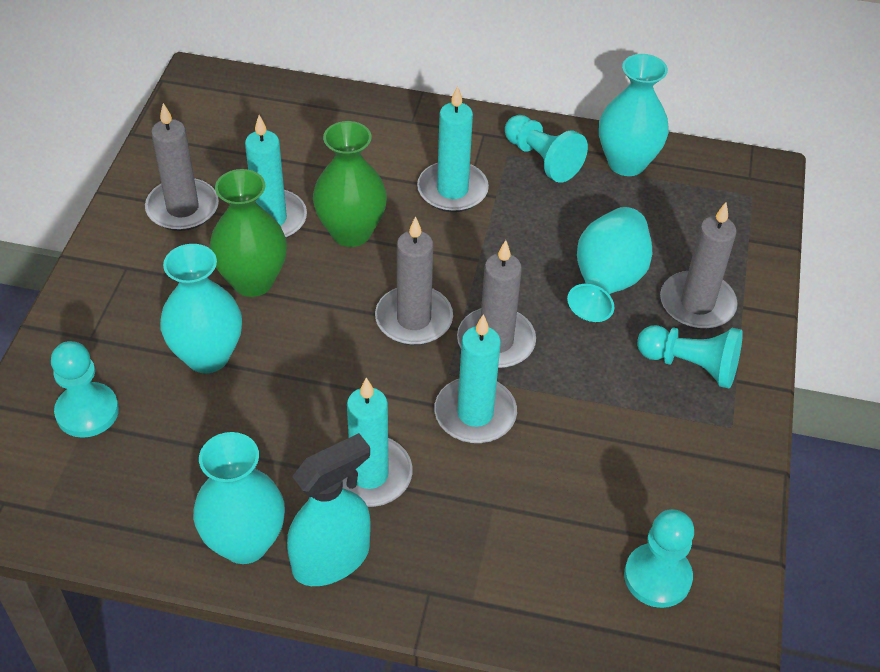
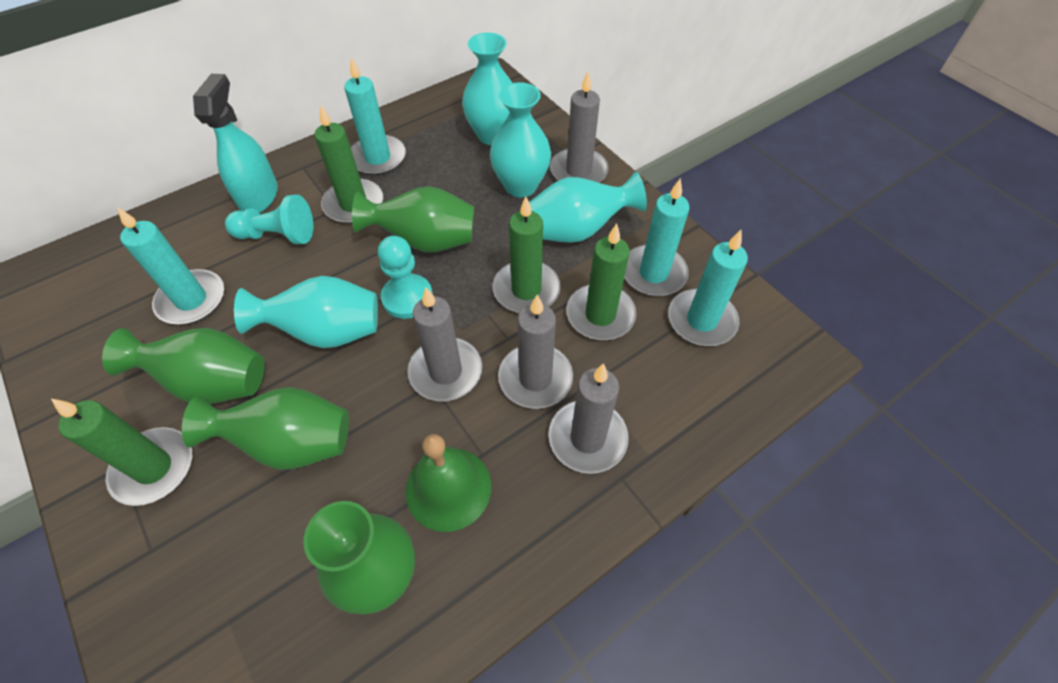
green bell: none = 0 -> [405,434,491,532] = 1
green candle: none = 0 -> [51,399,192,506] [314,105,383,224] [492,197,561,313] [566,223,637,340] = 4
green vase: [209,169,287,297] [313,121,387,247] = 2 -> [102,328,264,404] [182,387,349,470] [303,501,415,615] [352,186,474,252] = 4
turquoise pawn: [51,341,119,438] [505,115,588,183] [624,509,694,608] [637,325,743,389] = 4 -> [225,194,313,244] [378,236,433,319] = 2

